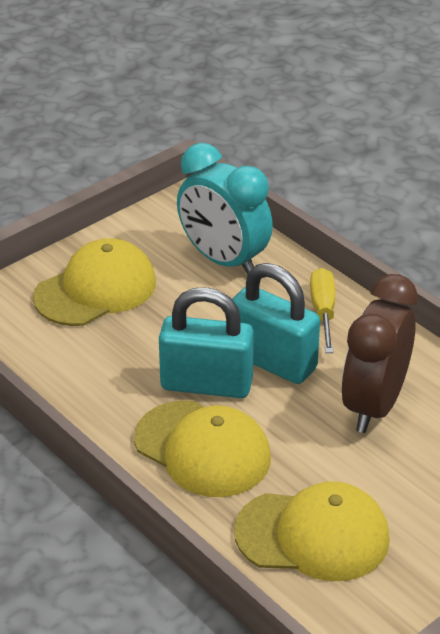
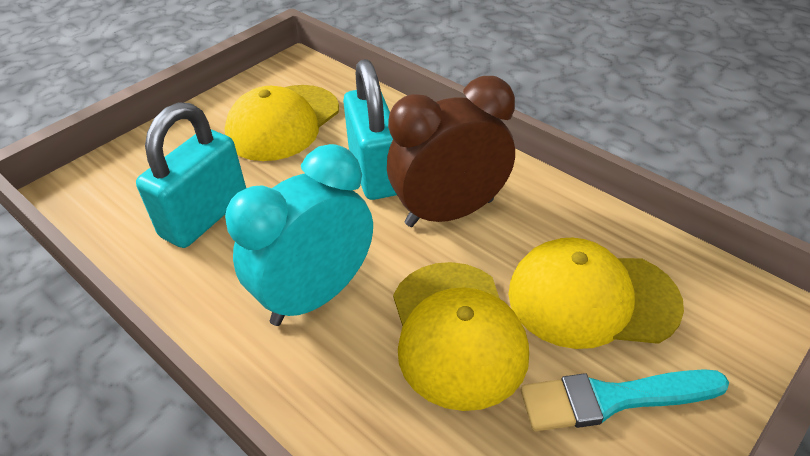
turquoise brush: none = 0 -> [521,369,729,431] = 1
yellow screwdriver: [310,268,335,353] = 1 -> none = 0

